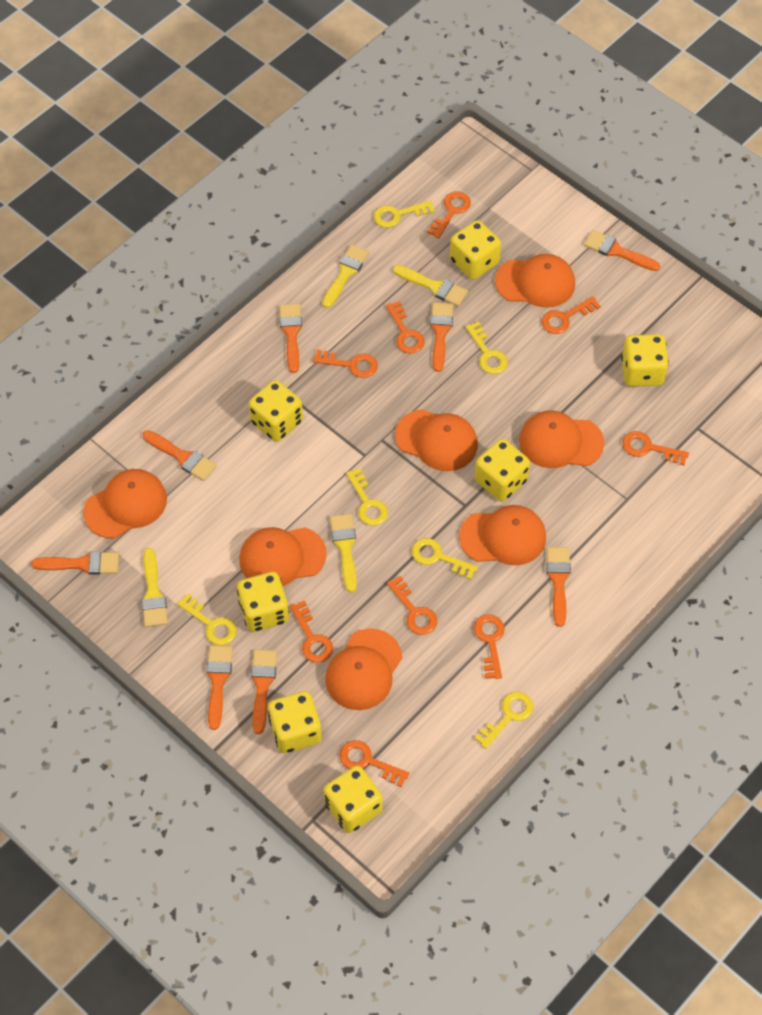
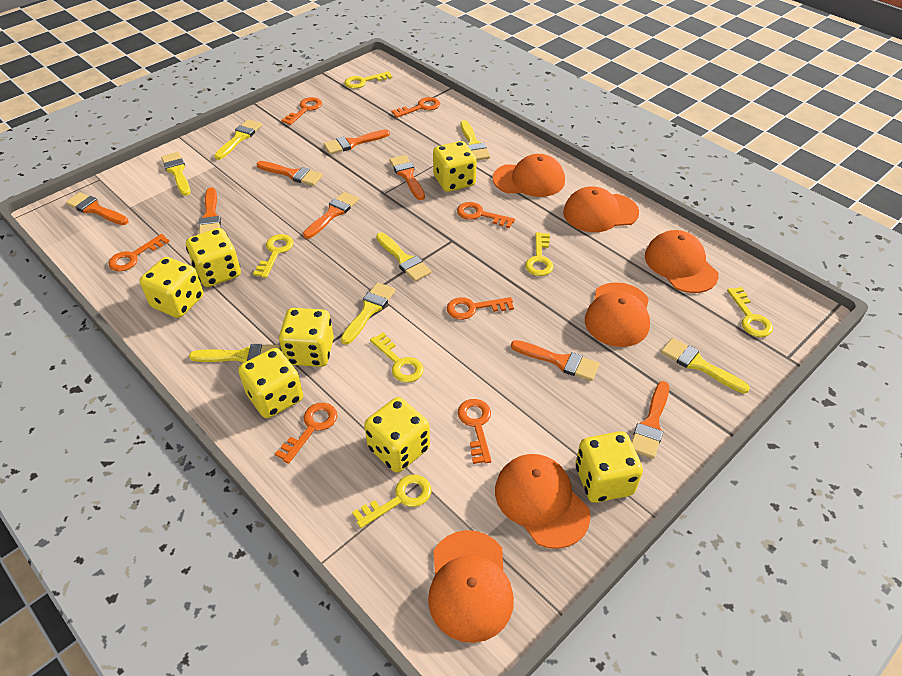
orange cap: [83,469,167,538] [239,527,327,586] [325,628,402,710] [395,409,478,471] [459,505,546,565] [495,254,575,308] [519,410,604,468] = 7 -> [428,530,514,643] [493,154,565,197] [495,454,591,549] [563,186,639,232] [585,282,650,347] [645,230,719,293] = 6
orange key: [290,601,333,663] [313,349,378,378] [339,740,409,787] [386,301,425,354] [387,576,437,635] [427,191,471,238] [474,614,505,679] [541,296,601,334] [622,431,689,465] = 9 -> [108,234,170,271] [275,403,337,464] [281,97,322,125] [391,97,440,118] [447,297,514,320] [457,202,515,228] [458,399,491,464] = 7
yellow brush: [142,548,168,627] [322,244,369,308] [330,514,357,592] [393,265,468,306] = 4 -> [161,152,191,196] [189,344,281,363] [214,119,262,160] [341,282,396,345] [376,233,432,282] [461,120,490,160] [661,338,750,394] = 7

